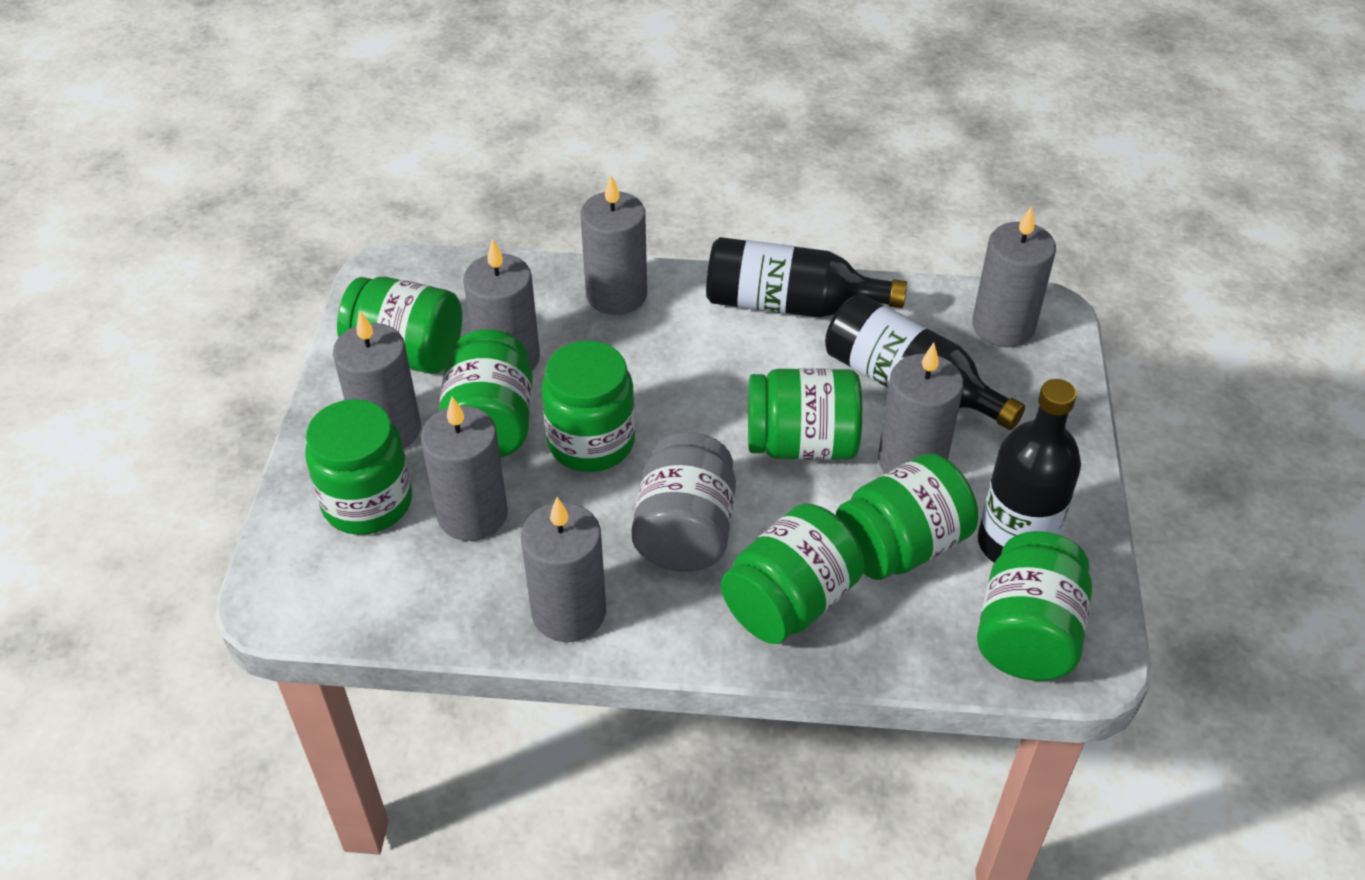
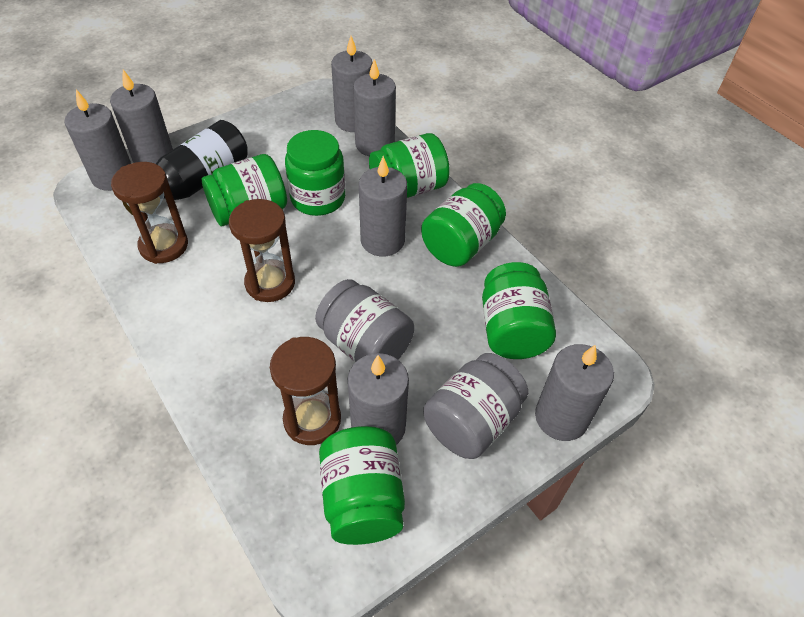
black bottle: [706,237,907,318] [825,294,1025,430] [978,379,1081,563] = 3 -> [122,120,248,215] = 1
brown hourglass: none = 0 -> [111,162,188,264] [229,199,295,302] [270,337,341,445] = 3
green jar: [305,399,412,535] [337,277,462,374] [438,330,533,458] [541,341,635,472] [721,503,864,644] [748,368,862,460] [836,453,978,580] [977,531,1092,681] = 8 -> [202,154,287,226] [285,130,345,216] [319,426,405,545] [369,133,450,198] [421,183,506,267] [482,262,556,359] = 6
grey jar: [631,432,736,572] = 1 -> [315,279,414,363] [423,353,528,459] = 2

